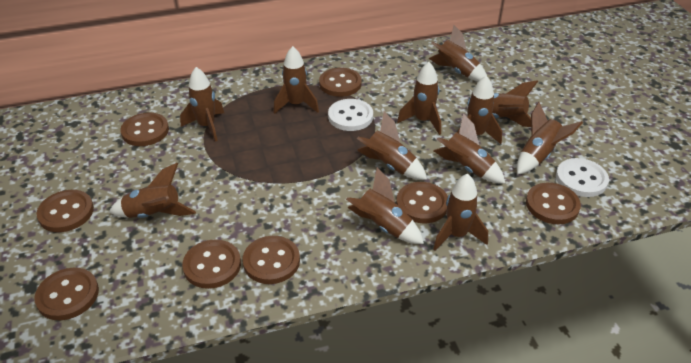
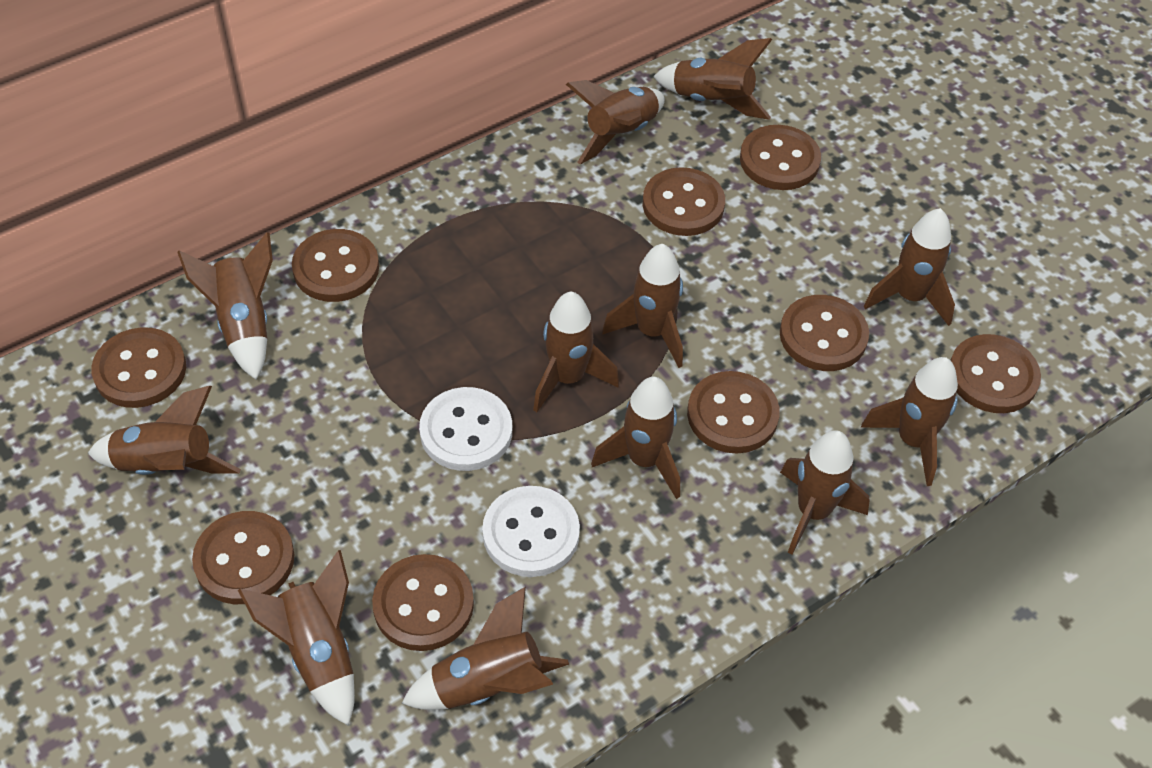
brown button: [34,268,99,320] [36,190,94,232] [120,112,169,146] [182,239,241,289] [243,236,300,284] [319,68,362,97] [396,182,448,223] [526,183,581,224] = 8 -> [91,327,186,408] [192,511,294,604] [292,229,379,302] [372,554,474,651] [643,167,725,236] [687,371,780,453] [740,125,821,190] [780,295,869,371] [950,334,1041,413] = 9

